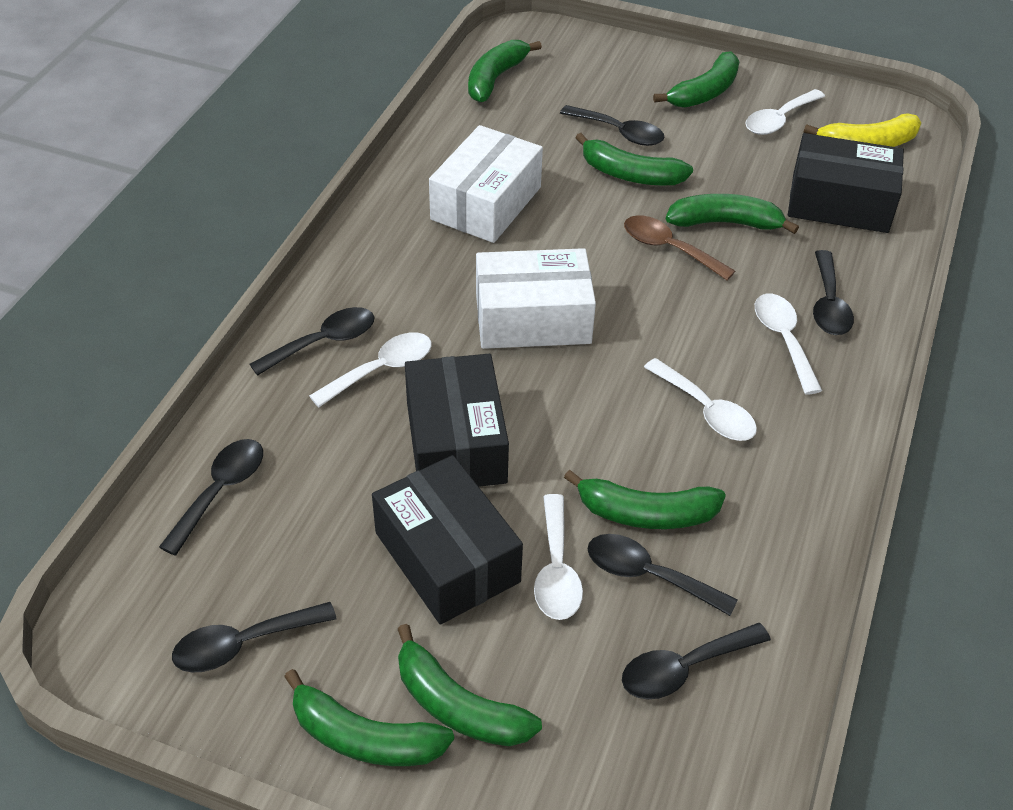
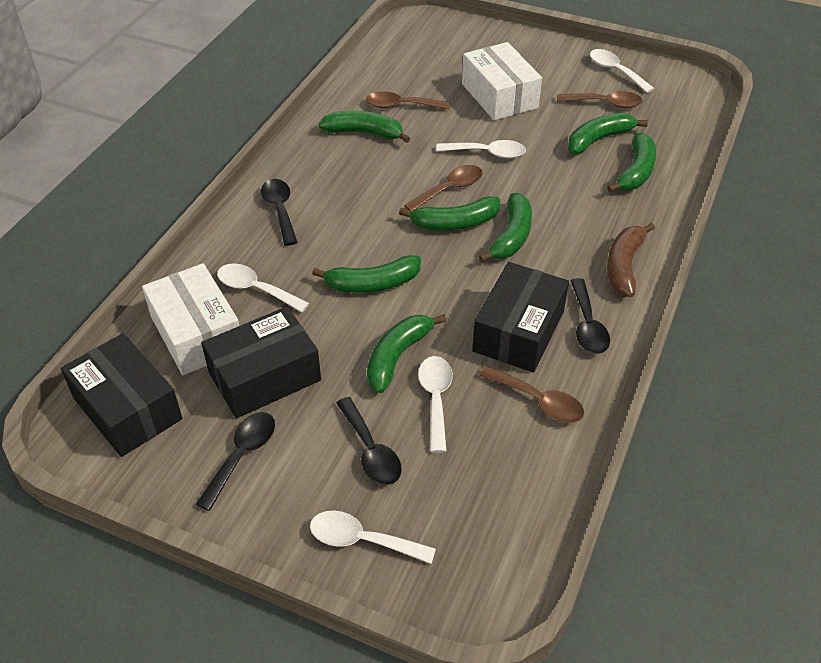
black spoon: [159,439,263,556] [172,602,337,672] [249,307,375,376] [560,105,665,146] [587,534,738,616] [622,623,771,699] [813,250,854,335] = 7 -> [196,412,275,511] [261,179,298,246] [336,397,402,485] [570,278,610,354] = 4
brown banana: none = 0 -> [607,223,655,297] = 1
brown spoon: [624,215,735,280] = 1 -> [366,91,450,110] [404,165,483,211] [479,365,584,423] [557,91,643,108] = 4
yellow banana: [804,113,921,147] = 1 -> none = 0

